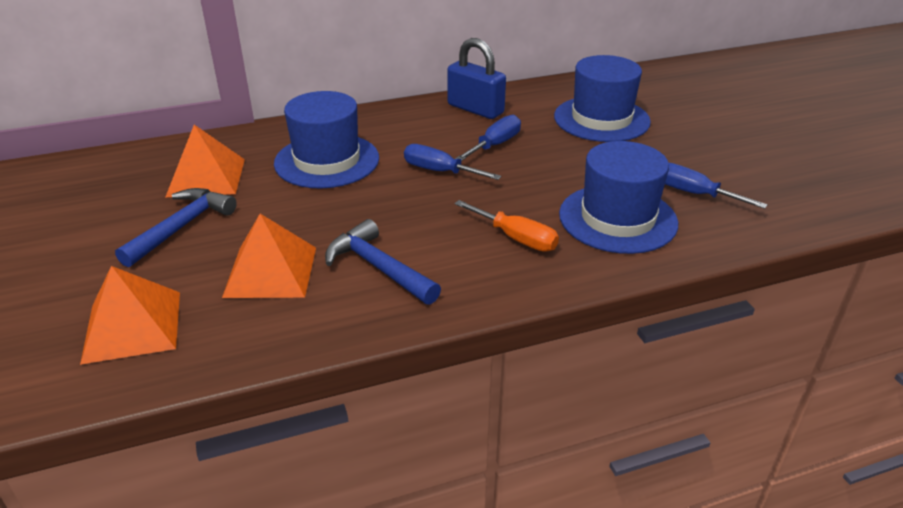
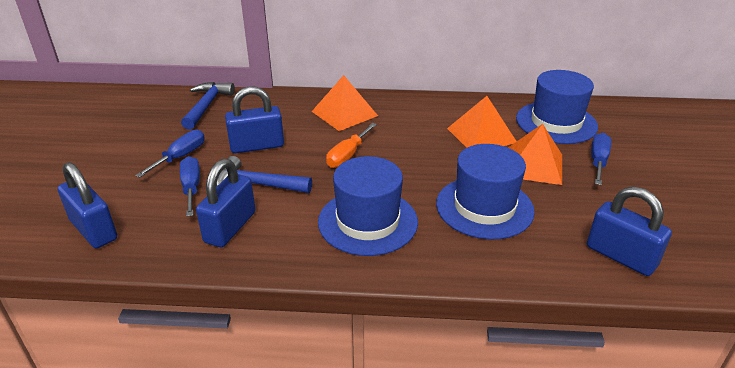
blue padlock: [447,38,506,119] = 1 -> [58,162,117,248] [196,159,256,247] [225,86,284,153] [587,187,672,276] = 4

